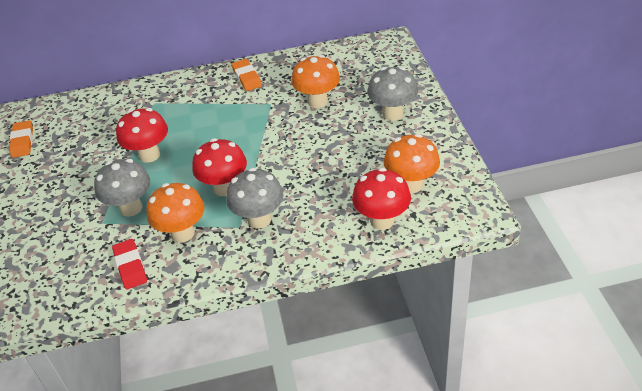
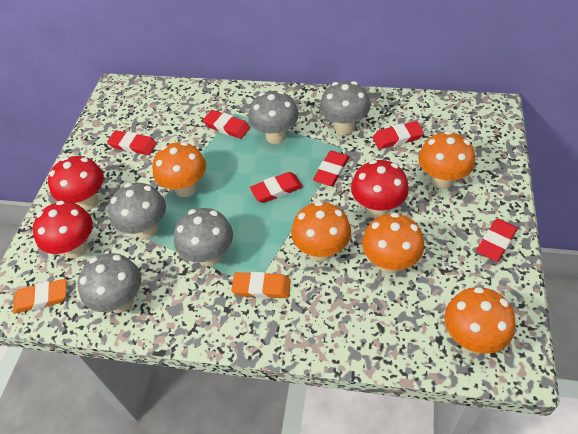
grey mushroom: [94,159,150,217] [226,168,283,229] [367,67,418,121] = 3 -> [78,253,141,313] [108,183,166,239] [174,208,233,266] [248,91,299,144] [320,81,370,135] = 5
orange mushroom: [146,183,205,242] [291,55,340,108] [383,134,440,193] = 3 -> [152,142,206,197] [291,201,351,261] [362,213,424,274] [418,131,475,189] [444,287,516,354] = 5
red eraser: [112,239,147,289] = 1 -> [107,130,157,155] [203,110,250,139] [250,172,303,203] [313,151,349,186] [373,121,424,149] [476,218,518,261] = 6

